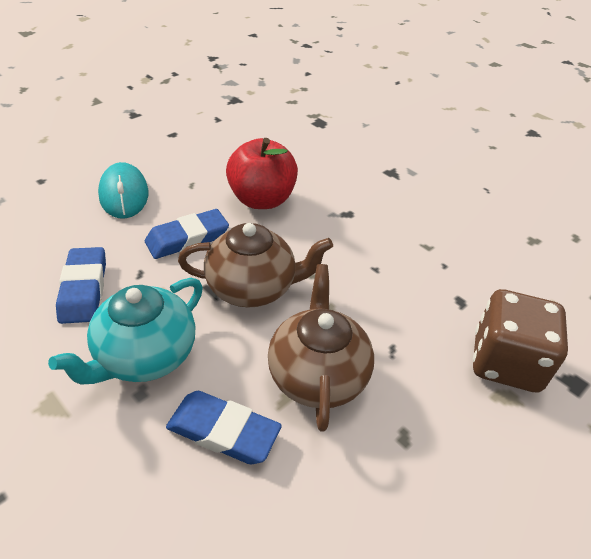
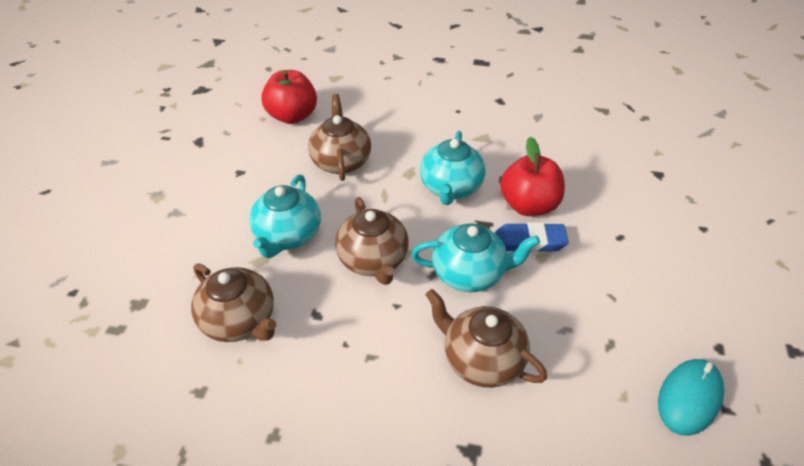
blue eraser: [56,247,106,324] [145,209,229,259] [166,391,282,465] = 3 -> [495,222,569,253] = 1
brown dice: [473,289,568,392] = 1 -> none = 0
brown teapot: [178,223,333,307] [268,264,374,432] = 2 -> [191,263,277,342] [308,94,371,181] [335,197,409,285] [426,289,547,388] = 4
red apple: [226,138,298,209] = 1 -> [261,70,317,124] [500,137,565,216] = 2
turquoise teapot: [48,278,203,385] = 1 -> [249,174,321,258] [411,223,540,293] [420,131,485,205] = 3

